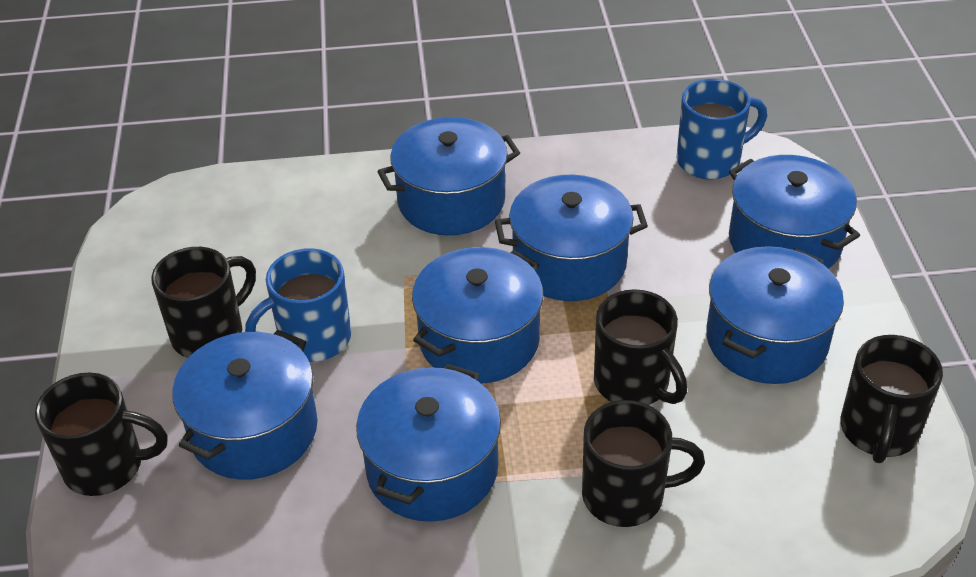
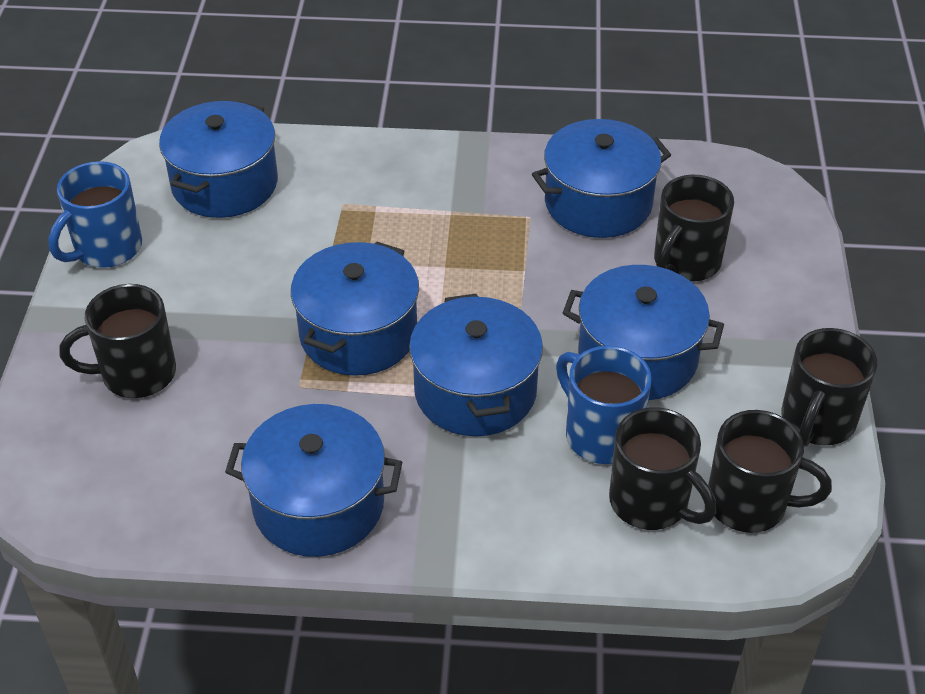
blue pot: [172,330,318,480] [356,364,501,522] [377,117,520,235] [412,247,544,383] [495,175,648,301] [706,246,844,384] [729,155,860,269] = 7 -> [159,101,278,218] [225,404,402,557] [291,241,419,376] [409,294,543,436] [532,119,671,238] [563,265,724,400] = 6

